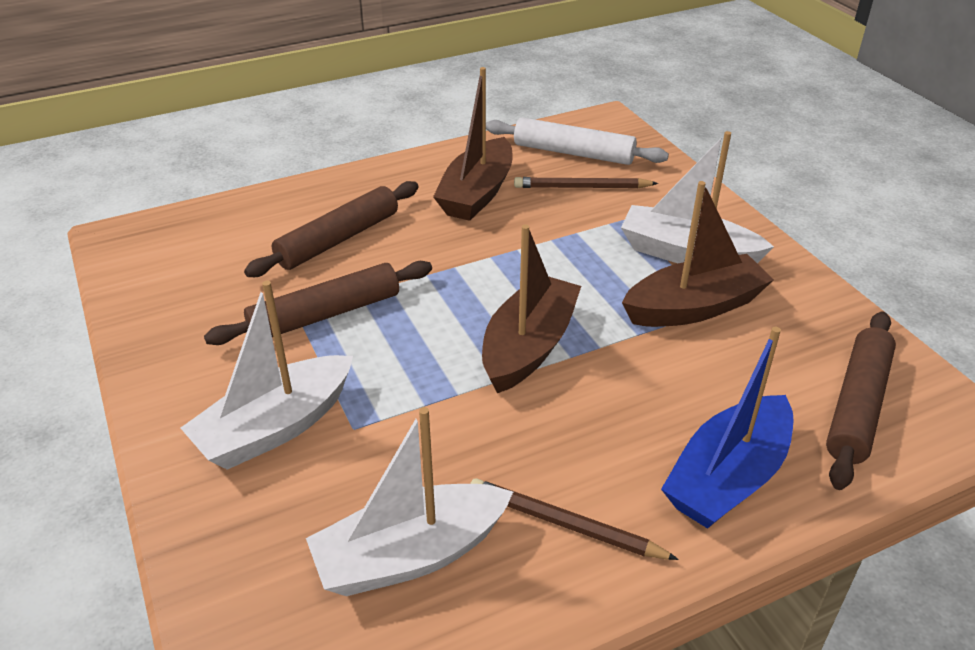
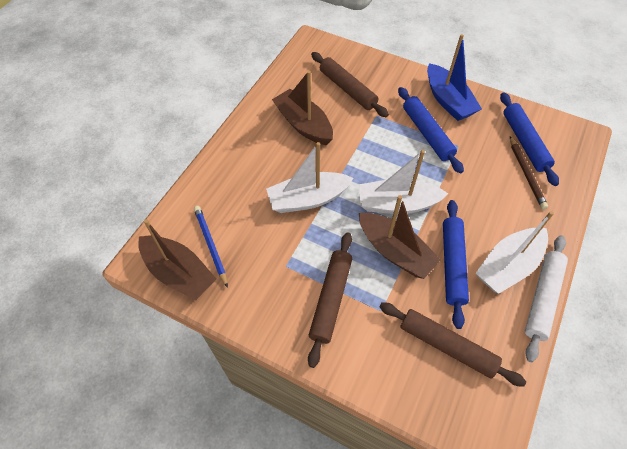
blue pencil: none = 0 -> [194,206,228,288] = 1
blue rolling pin: none = 0 -> [398,87,464,173] [443,200,469,329] [500,92,559,186] = 3
brown pencil: [470,478,679,560] [514,177,658,189] = 2 -> [510,136,548,209] = 1

